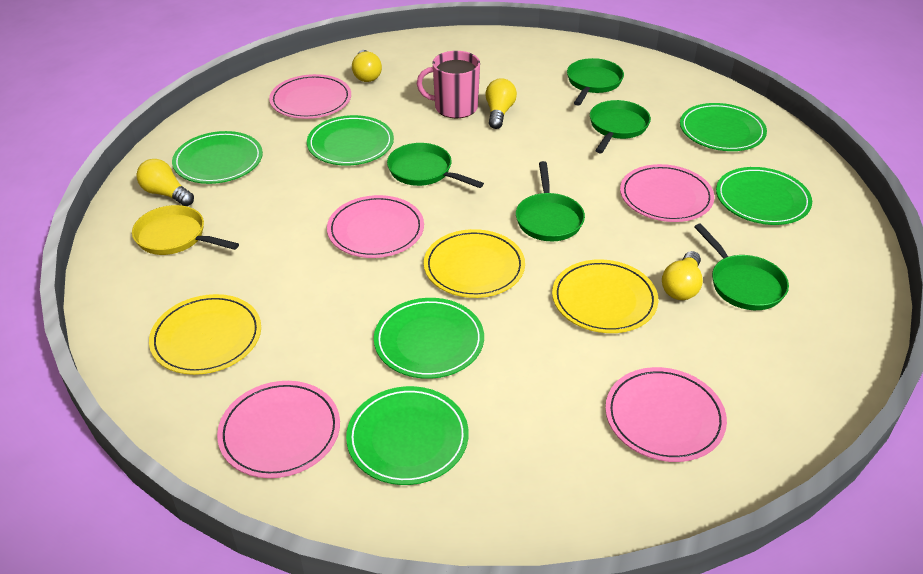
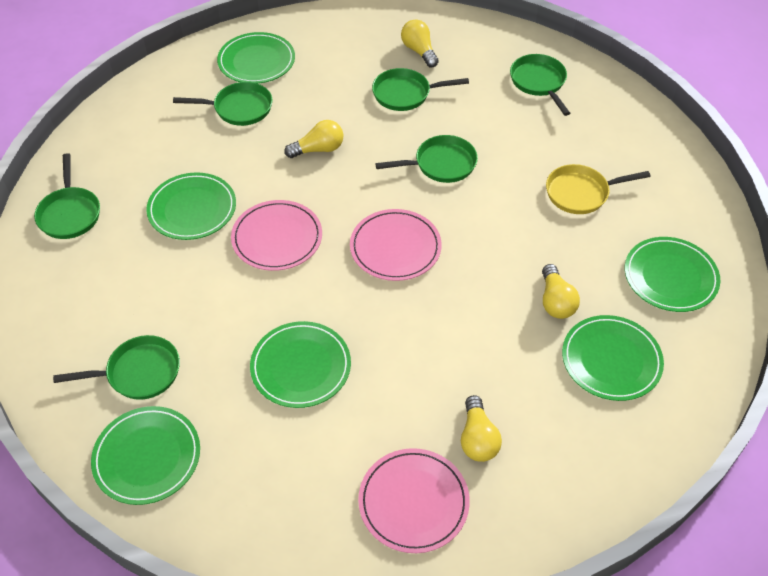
green pan: [387,143,484,188] [516,161,585,241] [567,58,624,106] [590,100,651,153] [694,224,789,310] = 5 -> [34,153,100,239] [53,335,180,400] [173,82,272,126] [372,68,469,111] [375,135,478,183] [510,54,570,116] = 6
pink mug: [417,51,480,118] = 1 -> none = 0
pink plate: [217,381,340,478] [269,74,351,119] [327,195,424,258] [605,367,727,462] [620,164,715,222] = 5 -> [231,200,322,271] [350,209,442,281] [358,448,470,553] = 3
yellow plate: [149,294,261,375] [424,229,525,298] [552,259,658,333] = 3 -> none = 0

